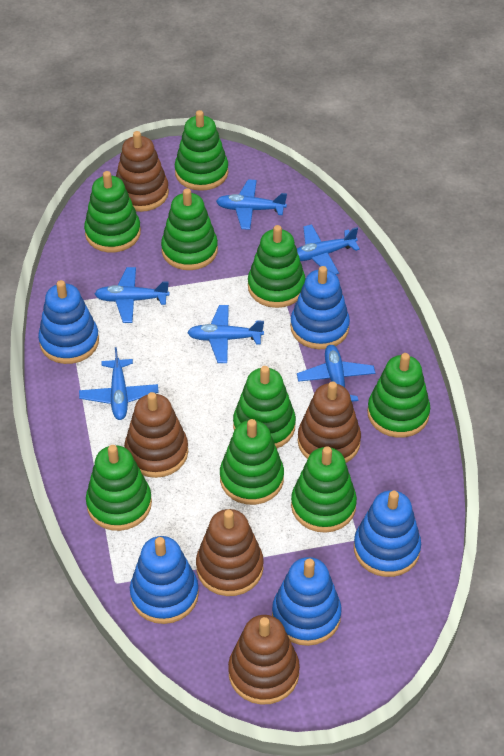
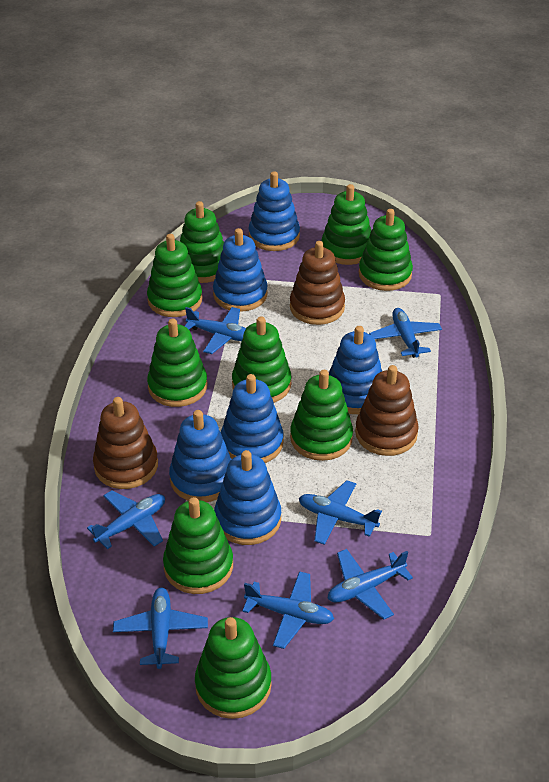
blue plane: [79,347,159,420] [95,267,169,323] [187,305,264,363] [216,179,287,230] [297,224,360,274] [297,345,375,402] = 6 -> [87,490,165,549] [113,588,208,669] [185,307,246,354] [242,571,334,649] [299,480,382,545] [327,549,413,619] [369,308,442,358] = 7
blue stacking toy: [38,280,99,364] [130,536,199,624] [272,557,342,646] [290,266,350,349] [354,490,421,577] = 5 -> [169,410,232,502] [213,228,268,312] [214,450,281,545] [221,374,284,463] [249,171,300,251] [329,326,382,414] = 6
brown stacking toy: [116,131,169,212] [124,392,188,478] [196,509,264,596] [228,615,300,705] [298,381,361,463] = 5 -> [93,397,158,489] [290,241,345,325] [355,365,419,456] = 3

